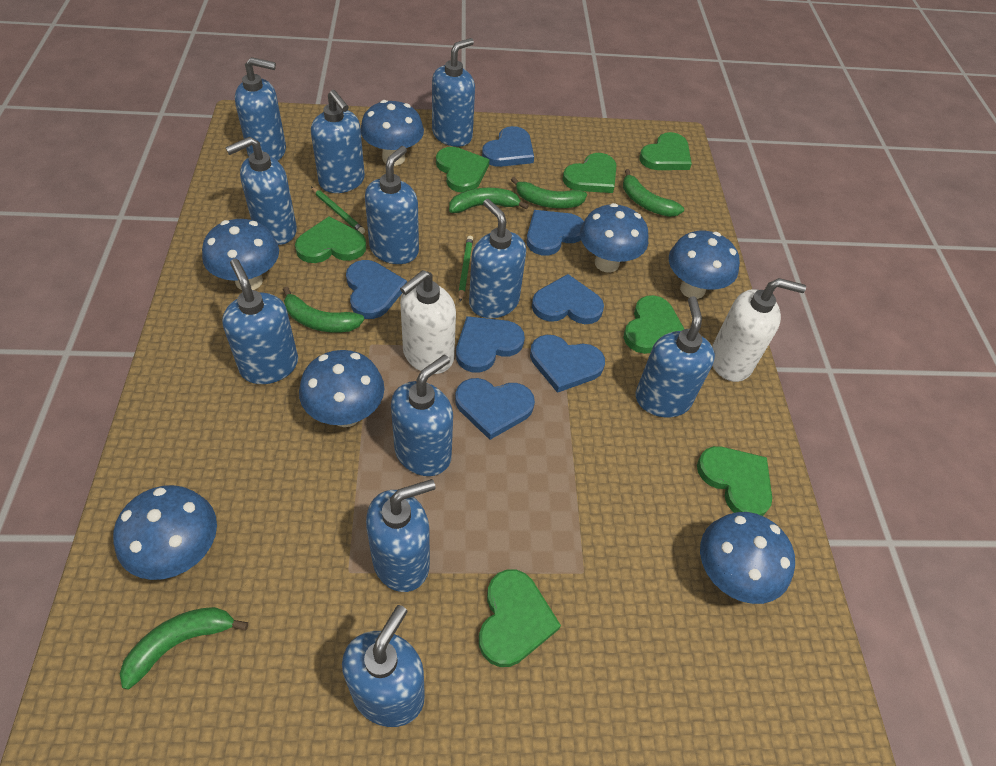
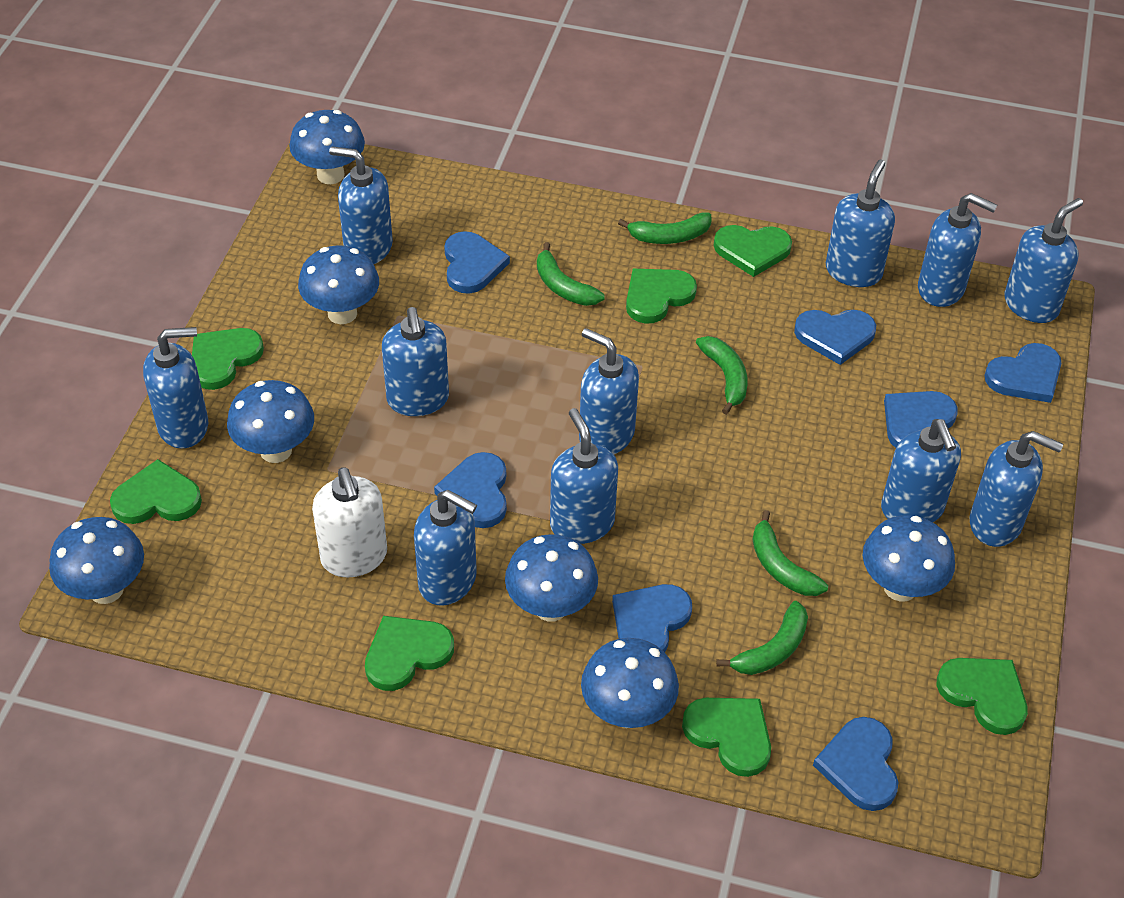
green pencil: [311,187,365,234] [458,236,473,302] = 2 -> none = 0
white soap dispenser: [400,270,456,374] [712,278,806,382] = 2 -> [312,467,387,577] = 1

